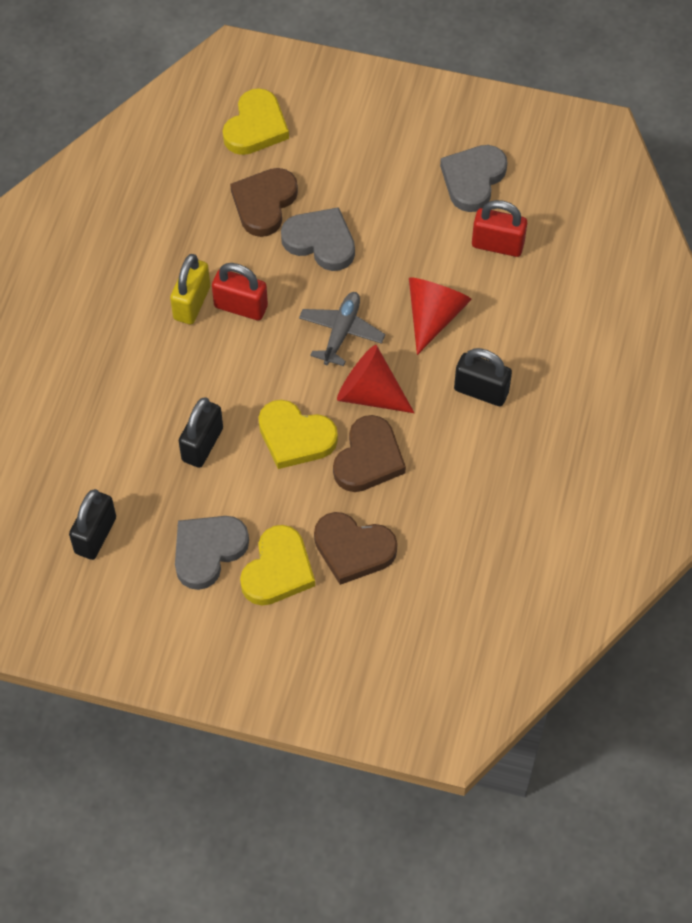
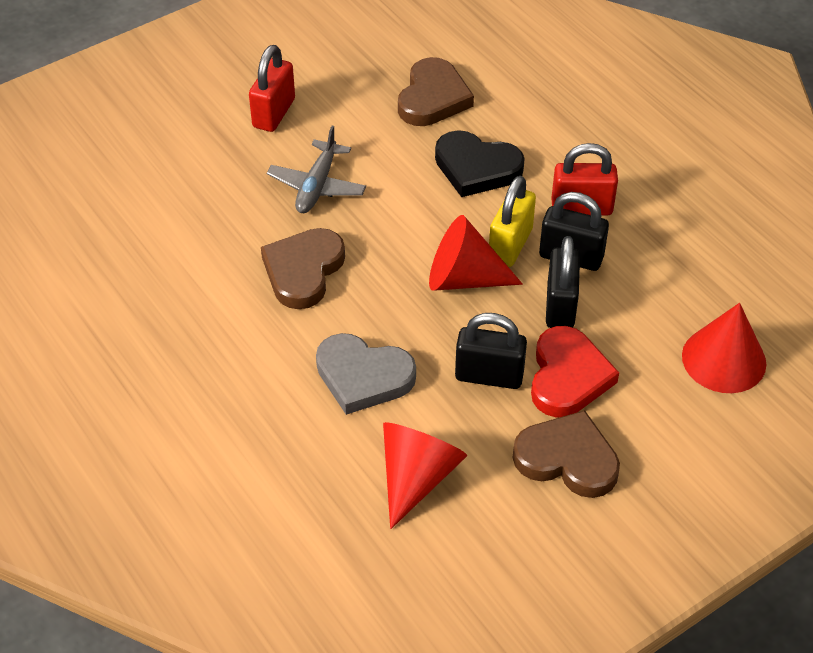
black heart: none = 0 -> [435,130,525,197] = 1
grey heart: [175,516,249,590] [281,207,355,271] [440,145,508,212] = 3 -> [316,333,416,415] = 1
red cone: [337,345,414,413] [409,277,472,355] = 2 -> [383,422,467,529] [429,215,523,291] [682,303,766,393] = 3
red heart: none = 0 -> [531,326,619,418] = 1
yellow heart: [223,88,289,155] [240,525,315,605] [259,400,338,469] = 3 -> none = 0

